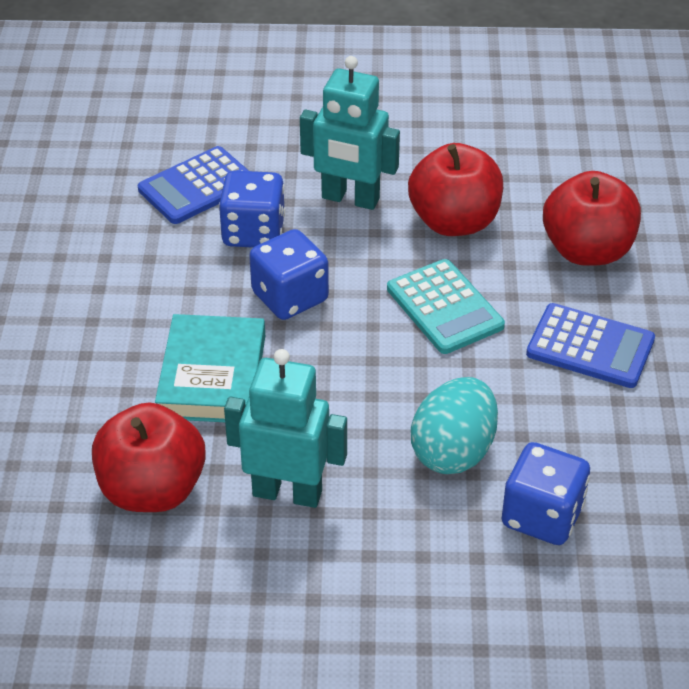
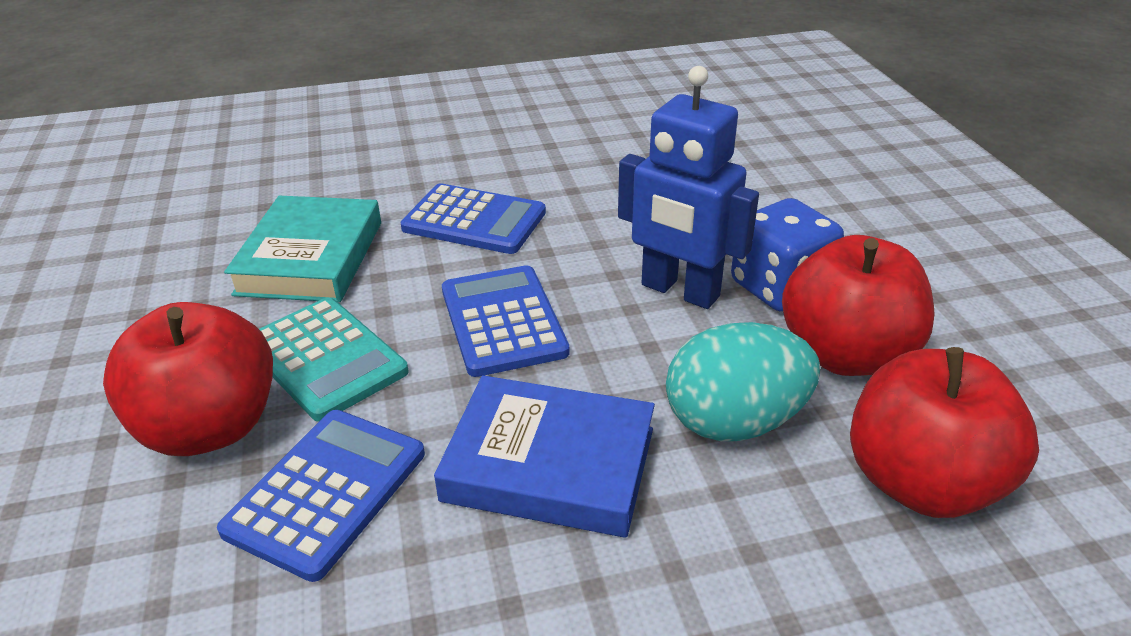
blue book: none = 0 -> [434,375,655,538] = 1
blue calculator: [138,146,249,224] [526,303,655,388] = 2 -> [217,410,425,582] [400,183,546,254] [442,265,569,377] = 3
blue dice: [219,170,285,248] [249,229,329,320] [502,442,590,545] = 3 -> [731,198,844,311] = 1
blue robot: none = 0 -> [618,66,759,309] = 1
turquoise robot: [224,349,347,508] [300,56,400,210] = 2 -> none = 0

